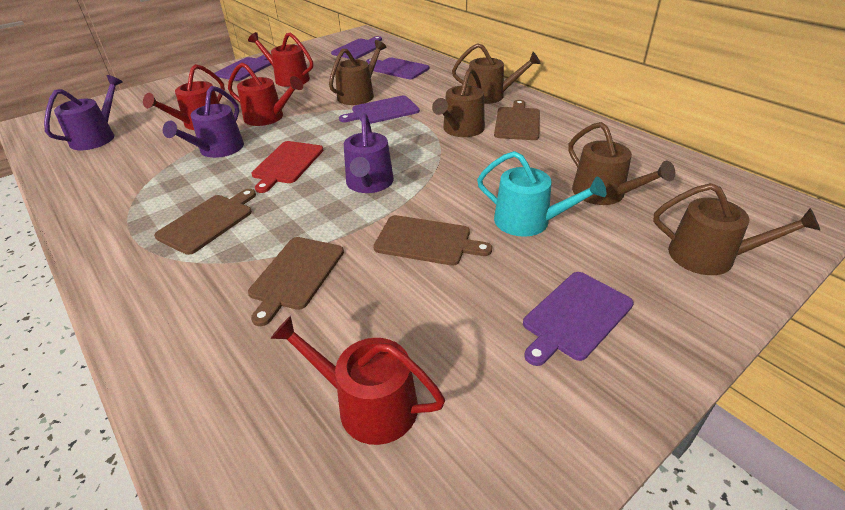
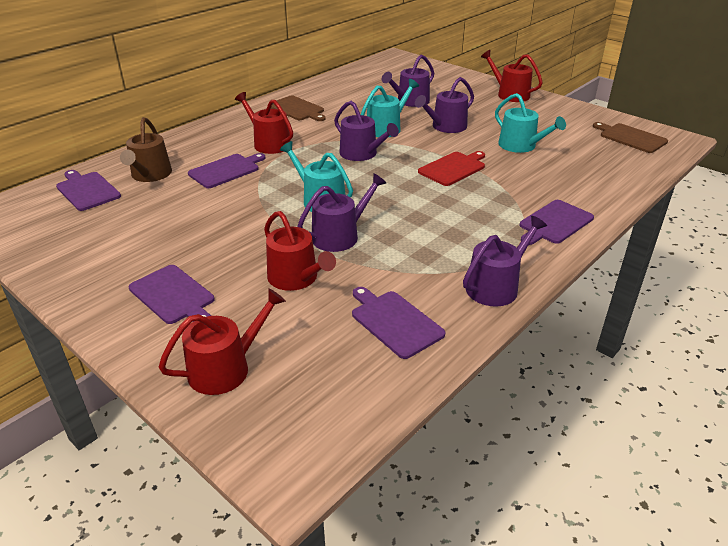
brown cutting board: [154,189,256,255] [248,237,344,326] [373,215,492,266] [494,100,540,140] = 4 -> [271,96,326,121] [593,122,668,153] = 2
brown watering can: [329,40,386,105] [432,68,485,137] [452,43,541,104] [568,122,675,205] [653,183,820,275] = 5 -> [120,117,172,182] = 1
purple watering can: [44,75,123,150] [163,86,244,158] [344,113,394,193] = 3 -> [297,173,386,252] [334,101,399,161] [382,55,434,107] [415,77,474,133] [463,216,547,307] = 5
turquoise watering can: [477,151,606,237] = 1 -> [280,141,353,212] [361,79,419,137] [495,93,566,153] = 3

